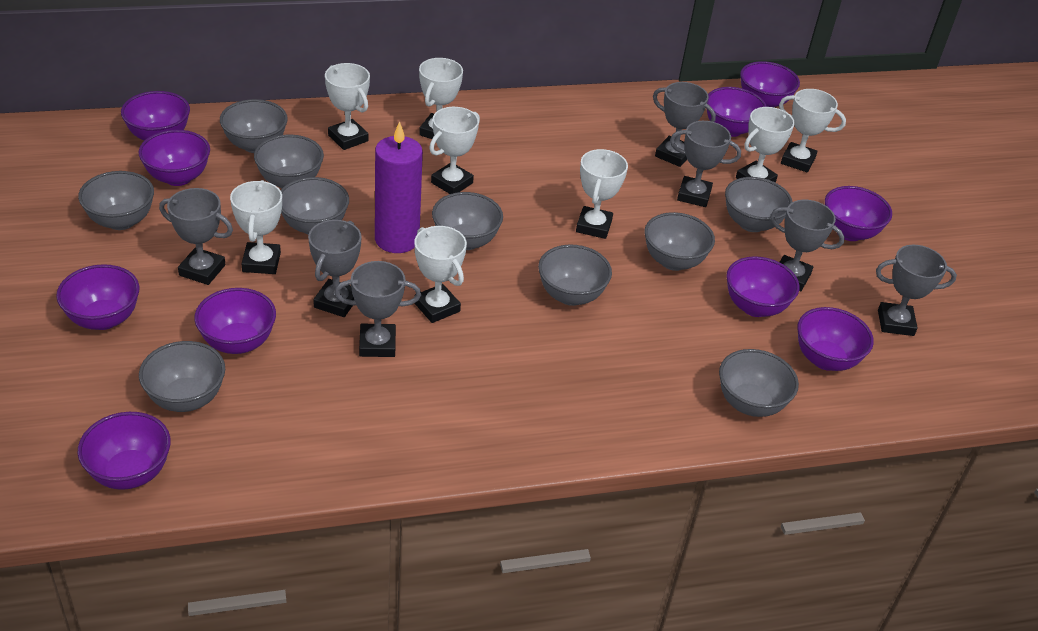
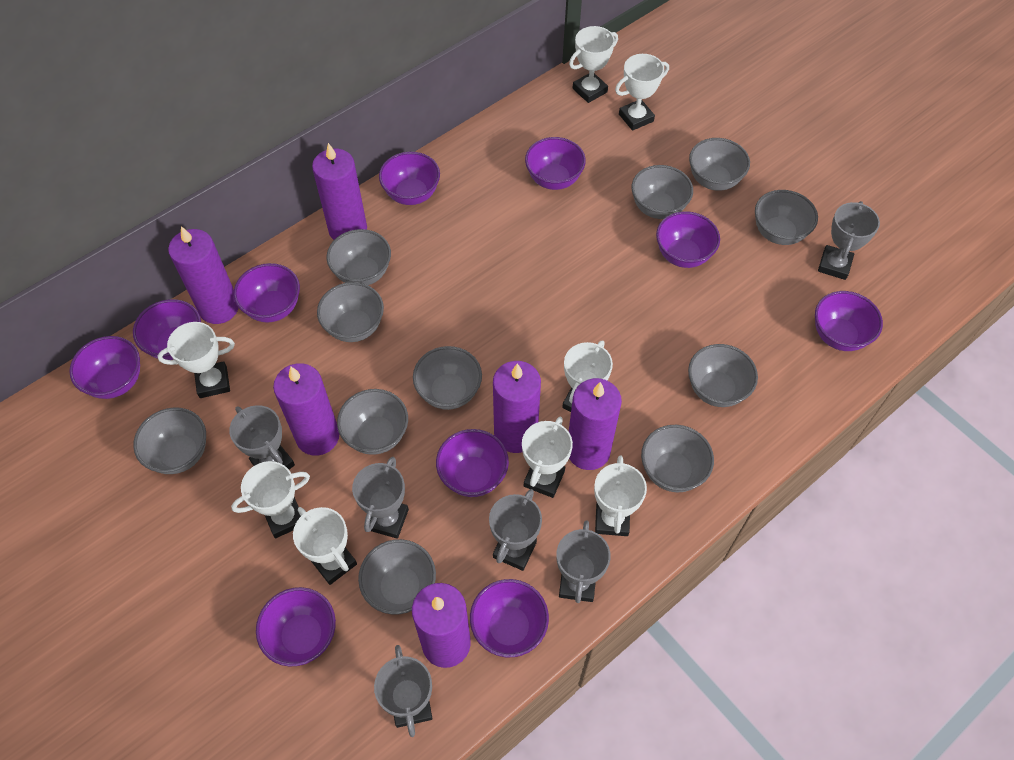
grey bowl: [78,171,154,230] [139,341,225,412] [220,99,288,153] [254,134,324,189] [281,177,349,235] [432,192,503,250] [538,245,612,306] [645,212,715,271] [719,349,799,417] [725,177,793,232] = 10 -> [133,407,206,474] [317,282,384,342] [327,229,391,285] [337,389,408,455] [358,539,436,614] [413,346,482,410] [632,165,693,219] [641,425,714,492] [688,344,758,407] [689,138,750,191] [755,190,818,245] = 11
grey trophy: [159,188,233,285] [308,220,362,317] [335,261,421,357] [653,82,716,167] [670,121,741,207] [770,200,845,291] [876,245,957,336] = 7 -> [229,405,295,469] [352,457,409,539] [374,645,432,737] [489,489,542,571] [557,520,611,603] [818,201,880,280] = 6
purple candle: [375,121,423,253] = 1 -> [168,226,238,324] [273,363,339,456] [312,143,367,240] [412,583,471,668] [493,361,541,453] [569,378,622,470] = 6

